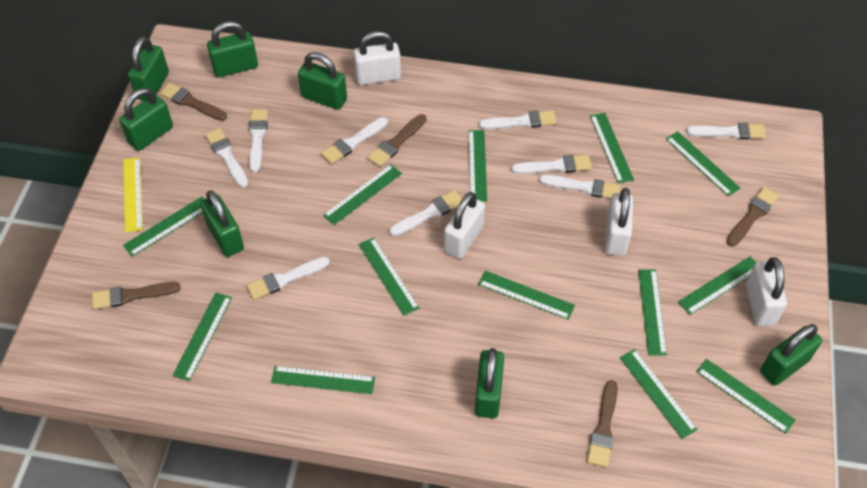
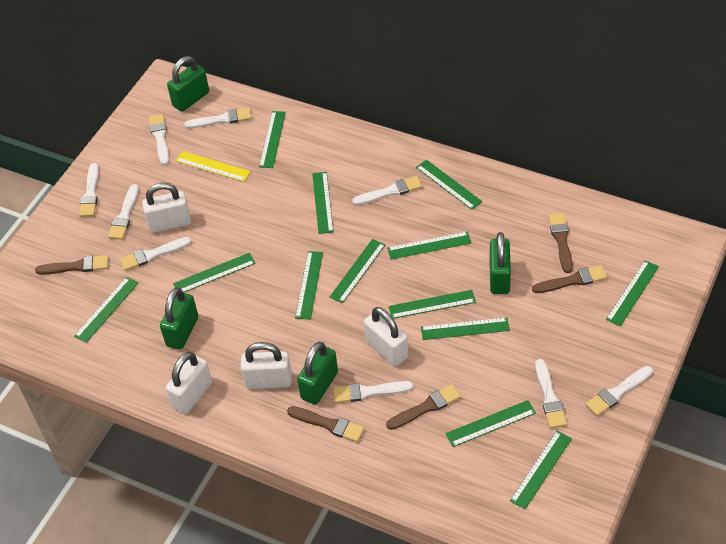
green padlock: [119,88,173,151] [128,36,169,101] [200,190,244,257] [207,21,258,77] [298,52,347,110] [475,348,504,419] [760,324,822,386] = 7 -> [160,287,198,350] [167,56,209,112] [297,342,338,405] [489,232,511,294] = 4

